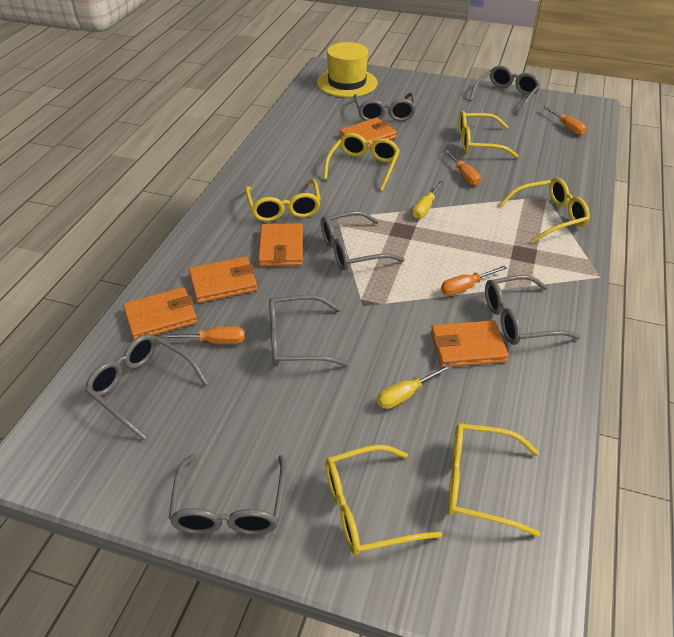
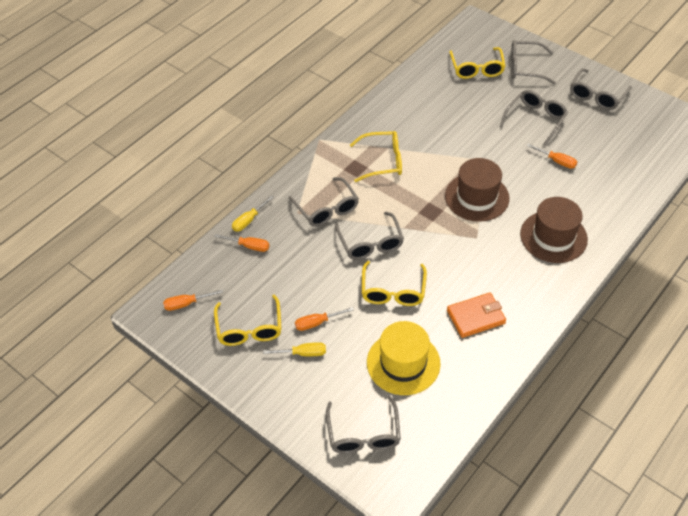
brown hat: none = 0 -> [445,158,509,222] [520,197,588,263] = 2
grey glasses: [85,334,208,440] [169,454,286,535] [269,295,349,367] [321,211,405,271] [354,93,416,121] [469,65,541,115] [485,275,580,345] = 7 -> [289,177,359,227] [326,396,401,454] [335,212,404,260] [500,90,568,146] [511,40,556,84] [570,68,632,110] = 6
orange wallet: [123,287,197,340] [189,257,257,303] [258,223,303,266] [339,117,397,148] [431,320,508,368] = 5 -> [447,293,506,338] = 1
yellow glasses: [245,179,321,222] [323,133,400,191] [325,445,442,555] [447,423,540,537] [459,111,519,158] [500,177,590,243] = 6 -> [214,295,282,346] [350,131,402,182] [362,261,427,306] [449,47,506,79] = 4

